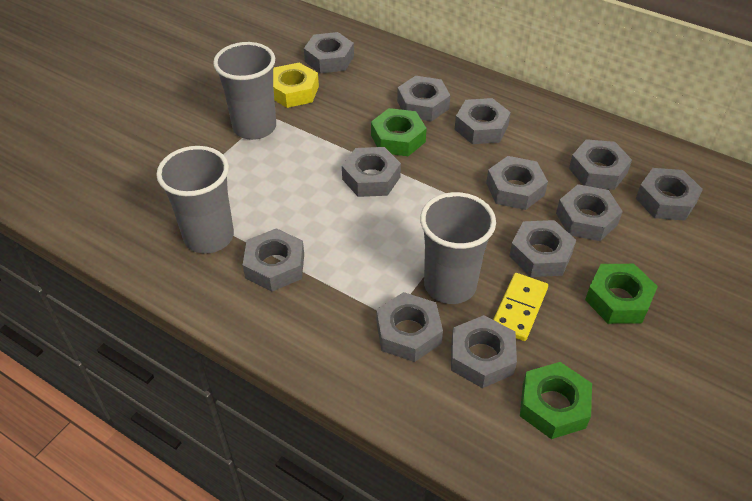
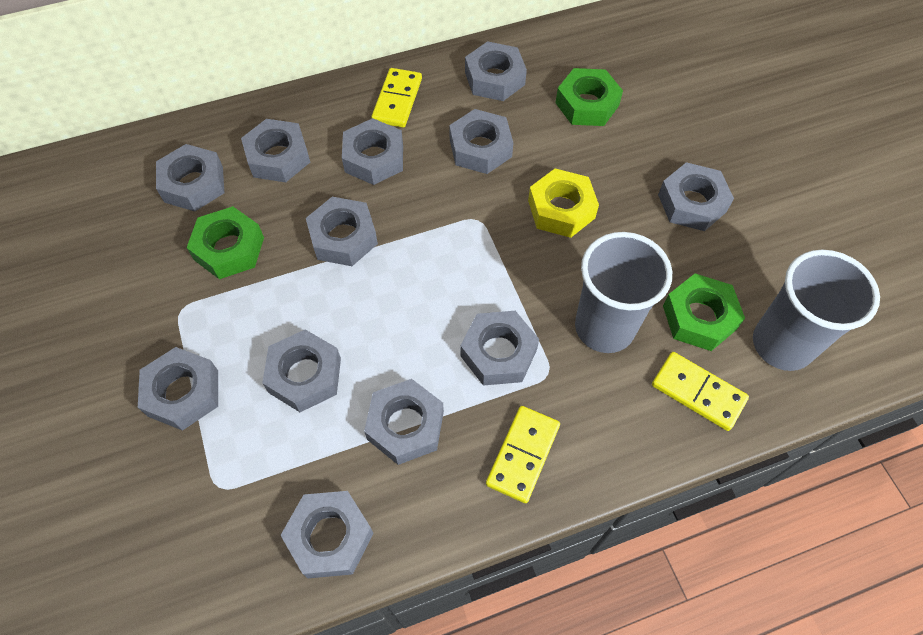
grey cup: [156,146,234,254] [213,42,276,140] [420,192,496,304] = 3 -> [575,232,672,353] [753,250,880,371] = 2
yellow domino: [493,273,548,341] = 1 -> [371,68,422,128] [486,406,560,503] [652,352,749,431] = 3

